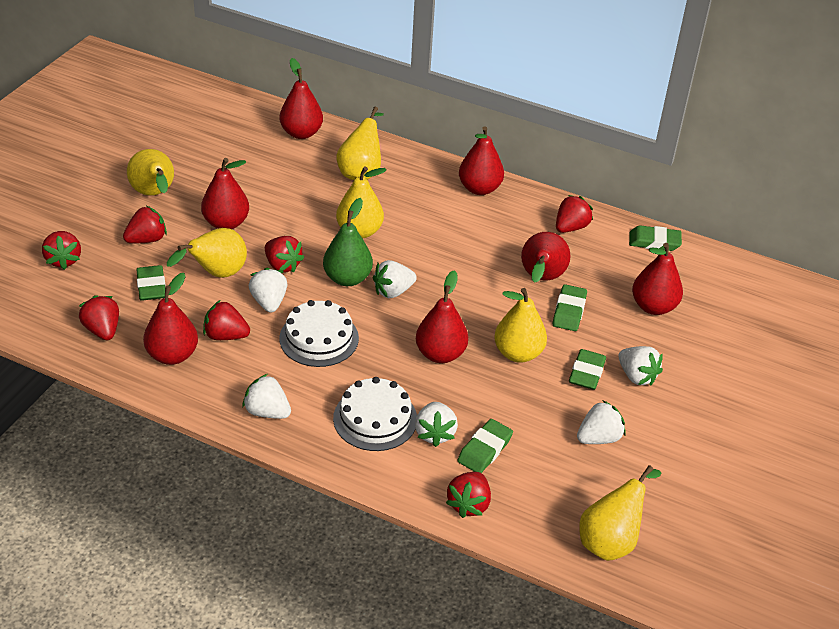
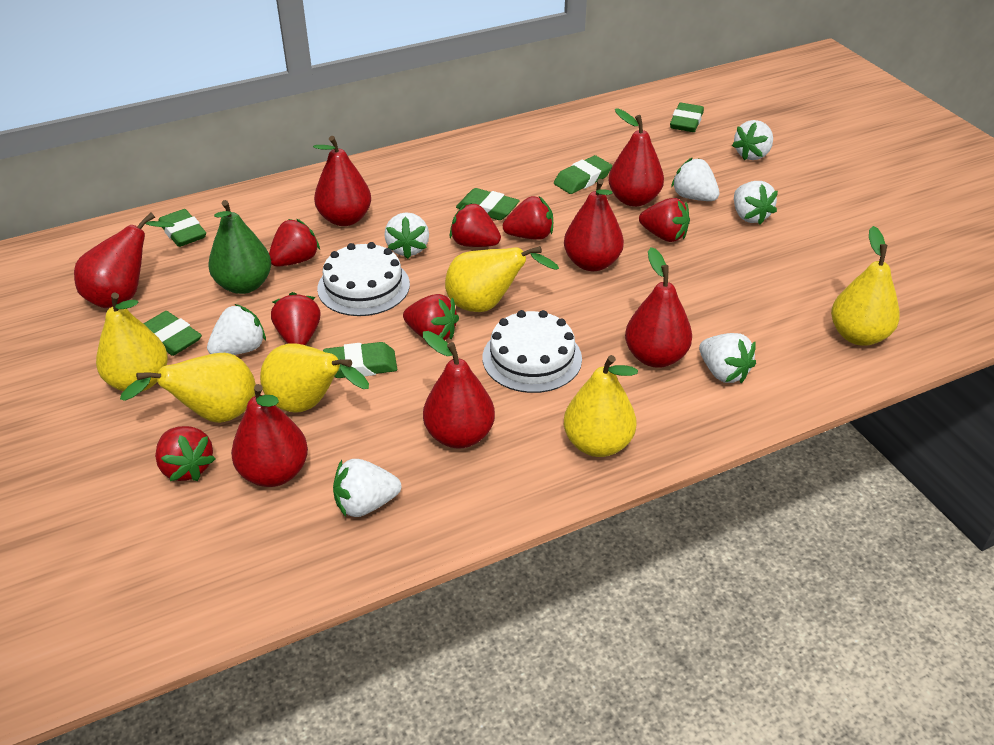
green eraser: [136,265,166,301] [457,419,513,473] [553,284,587,331] [569,349,606,390] [629,225,682,251] = 5 -> [143,311,202,356] [158,209,206,247] [323,342,397,378] [456,188,520,220] [554,155,612,194] [670,103,704,132] = 6
white strawberry: [242,374,291,419] [249,268,288,313] [373,260,417,298] [415,402,458,447] [577,400,626,444] [619,346,663,386] = 6 -> [207,304,266,355] [333,459,401,517] [384,212,429,259] [671,157,720,201] [699,333,756,383] [732,120,773,160] [734,181,778,225] = 7

